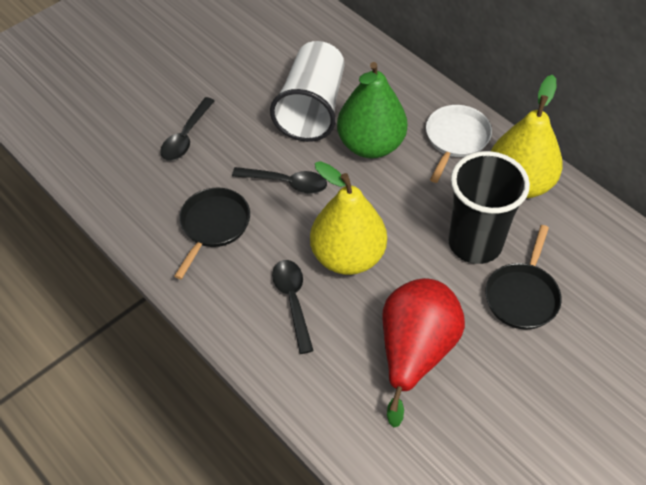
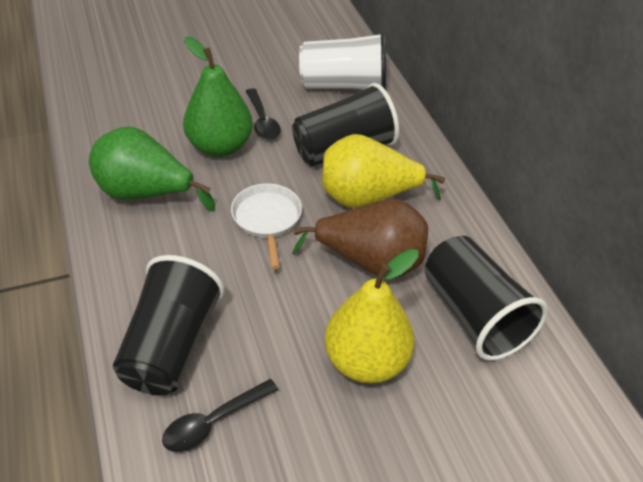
black cup: [448,151,530,264] = 1 -> [113,255,225,395] [292,83,399,166] [425,236,548,361] = 3
black pan: [174,188,250,279] [485,225,562,330] = 2 -> none = 0
black spoon: [160,97,215,161] [232,167,327,194] [272,260,314,354] = 3 -> [162,379,278,452] [246,88,281,140] = 2
brown pear: none = 0 -> [292,199,428,278] = 1
green pear: [337,62,407,158] = 1 -> [89,127,215,211] [183,36,253,157] = 2
red pear: [382,278,465,428] = 1 -> none = 0

